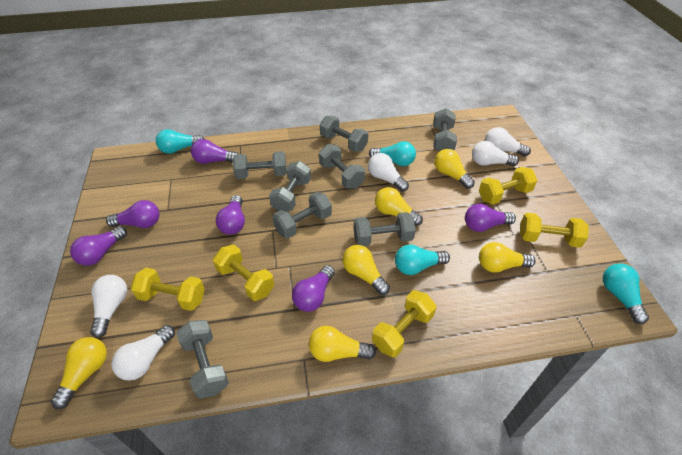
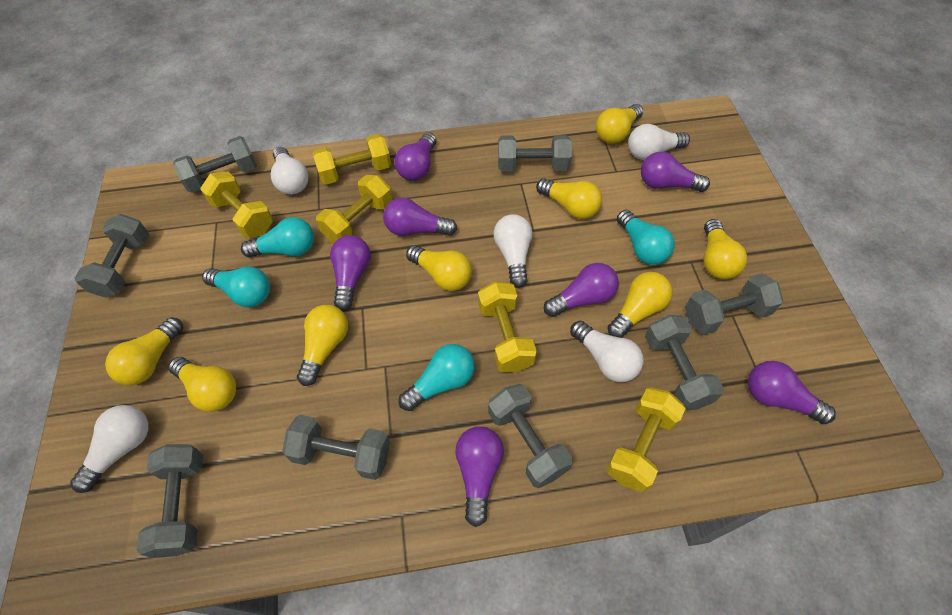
purple light bulb: [70,226,127,266] [106,200,160,228] [191,139,238,164] [216,195,245,235] [292,265,335,312] [465,204,516,232] = 6 -> [330,235,371,310] [383,198,457,236] [394,132,436,181] [455,427,504,527] [544,263,619,317] [641,152,710,192] [748,361,836,424] = 7
yellow light bulb: [51,337,107,409] [309,326,376,362] [342,245,390,295] [375,187,423,226] [434,149,475,189] [479,242,536,273] = 6 -> [105,317,183,385] [168,357,236,412] [297,305,348,386] [406,245,472,291] [536,178,602,219] [596,104,643,144] [607,272,672,338] [704,219,747,279] = 8

